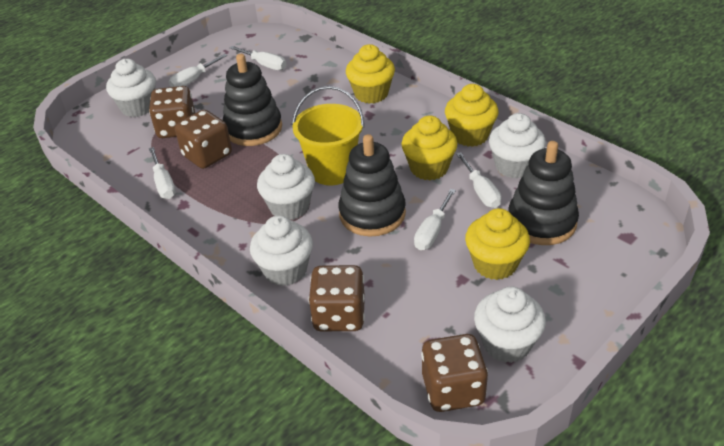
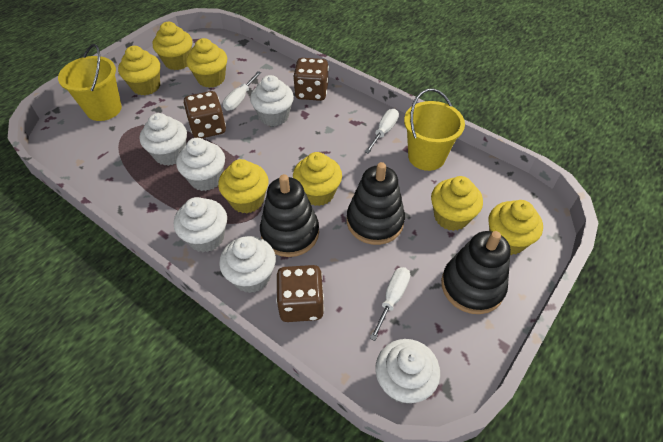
brown dice: [149,86,195,138] [175,110,232,169] [308,265,365,331] [421,334,488,412] = 4 -> [183,91,226,138] [276,265,324,322] [293,58,329,101] = 3
white cupcake: [106,59,156,117] [250,216,313,286] [257,154,315,220] [474,286,546,363] [489,113,546,178] = 5 -> [140,113,187,166] [174,197,227,253] [176,138,225,191] [219,236,276,293] [250,75,294,126] [375,339,440,404] = 6
white screwdriver: [149,147,176,199] [169,54,227,87] [230,46,286,70] [414,189,456,250] [456,152,501,208] = 5 -> [223,71,261,111] [365,109,399,154] [370,267,410,341] = 3
yellow bucket: [292,86,364,185] = 1 -> [58,44,122,121] [404,88,465,171] = 2
yellow cupcake: [346,44,395,104] [401,115,457,180] [445,84,499,147] [465,208,530,280] = 4 -> [118,46,160,95] [153,22,192,70] [187,38,227,88] [218,159,269,214] [293,152,342,206] [431,176,483,231] [489,200,543,255] = 7

